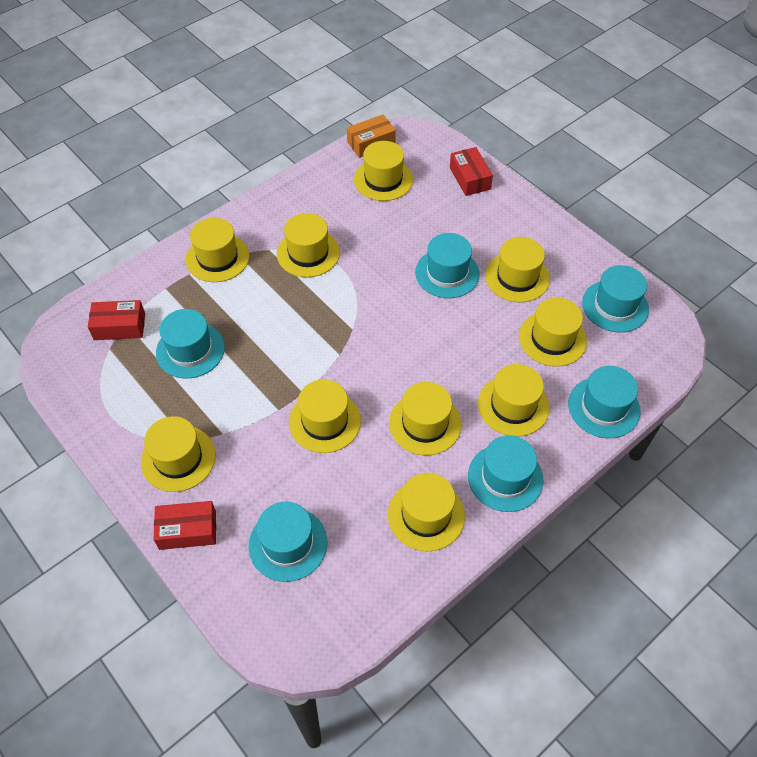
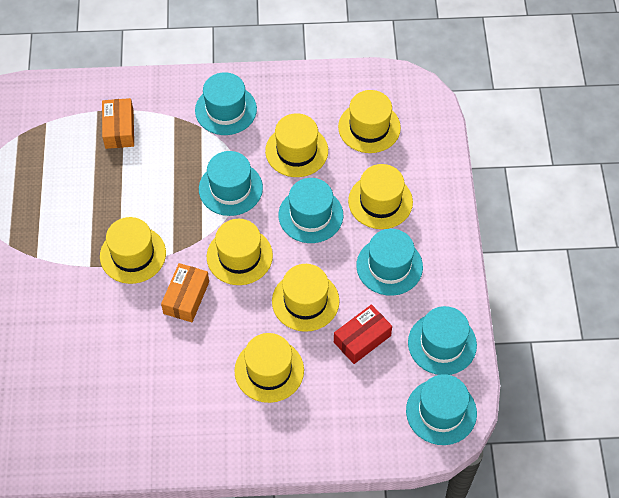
orange box: [347,115,396,158] = 1 -> [102,98,134,149] [161,263,209,322] = 2
red box: [88,300,145,340] [153,501,216,550] [450,147,493,196] = 3 -> [334,304,392,364] = 1
yellow hat: [141,416,216,492] [186,218,249,282] [277,213,340,277] [289,380,361,453] [354,141,413,201] [388,473,465,551] [389,382,461,456] [478,364,550,437] [485,237,550,302] [519,298,587,367] = 10 -> [100,217,166,284] [207,219,273,285] [234,333,304,403] [265,113,328,177] [272,264,340,332] [338,90,401,153] [348,164,413,229] = 7

